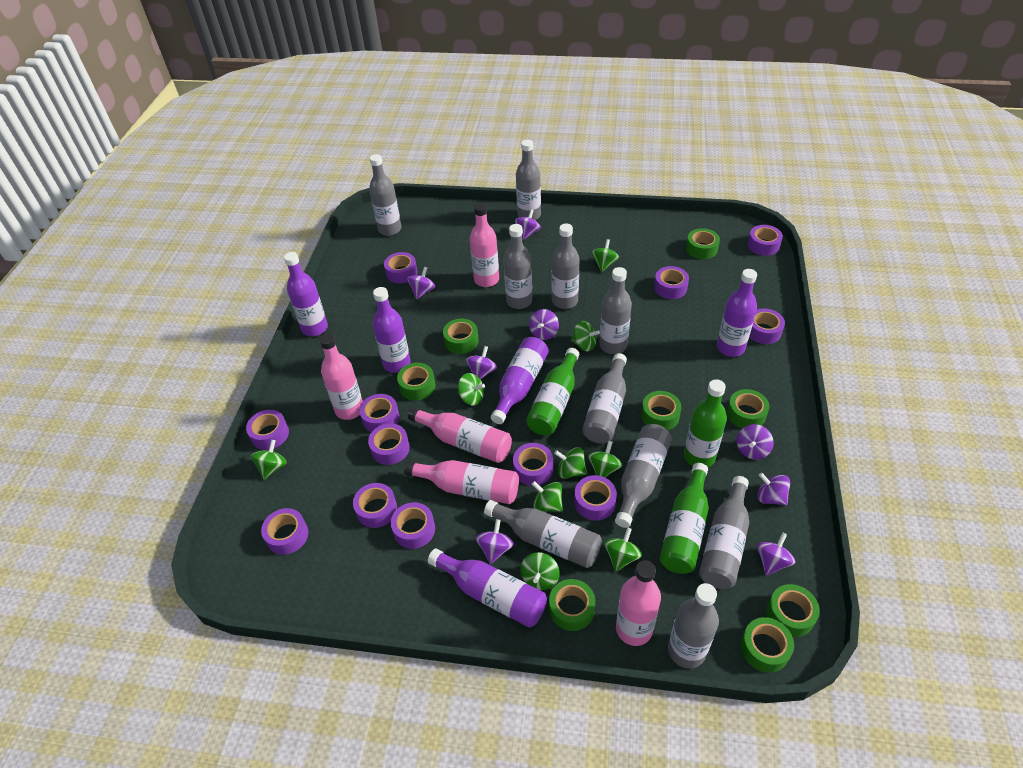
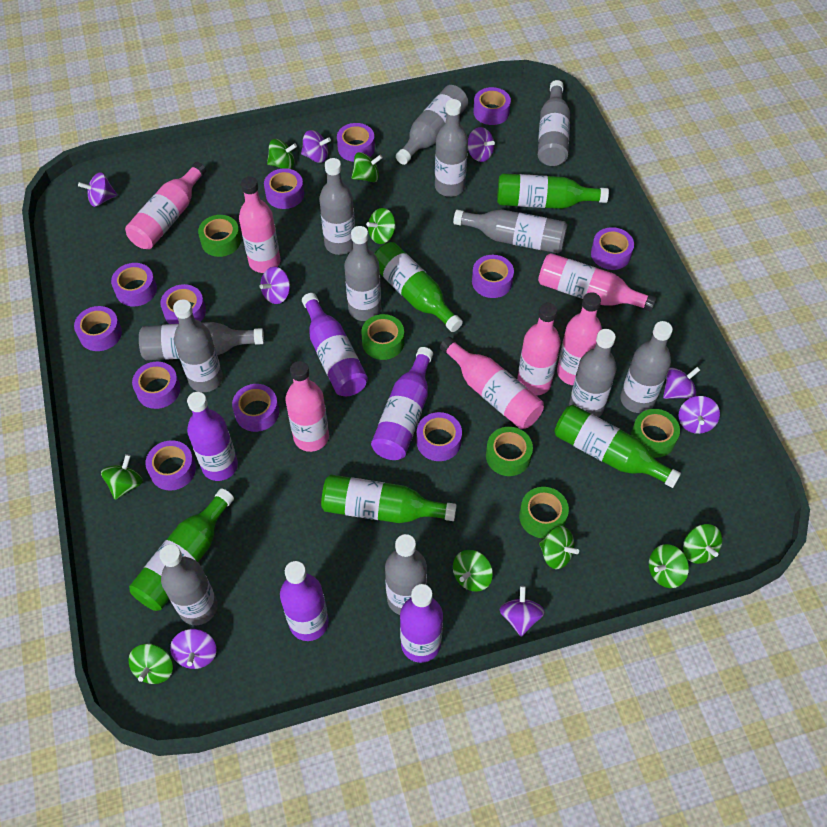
green bottle: [526,348,579,435] [660,463,709,574] [684,379,727,467] = 3 -> [129,488,234,611] [321,475,457,523] [374,242,463,332] [497,173,609,209] [554,405,681,488] = 5
green tape: [397,363,435,400] [443,319,479,354] [549,579,595,631] [641,391,681,430] [686,228,720,259] [727,389,769,428] [740,617,794,673] [767,584,820,637] = 8 -> [198,215,241,257] [361,314,404,360] [486,427,533,476] [519,487,569,539] [631,409,680,458] = 5
grey bottle: [369,154,401,236] [484,500,602,568] [503,224,532,309] [516,140,541,220] [552,223,580,309] [582,353,627,444] [599,267,632,354] [615,424,672,528] [668,583,719,668] [699,476,749,589] = 10 -> [139,322,264,360] [159,544,218,625] [173,299,223,392] [319,158,355,255] [344,226,381,321] [385,534,427,615] [396,85,468,165] [435,99,468,197] [453,209,567,253] [538,80,570,166] [569,329,617,418] [620,321,673,413] = 12
pink bottle: [319,333,363,420] [404,460,519,504] [408,407,512,463] [470,203,499,287] [616,560,661,646] = 5 -> [125,162,206,249] [239,177,281,273] [285,361,329,452] [440,337,544,429] [517,303,561,396] [538,253,657,312] [557,292,602,385] = 7

